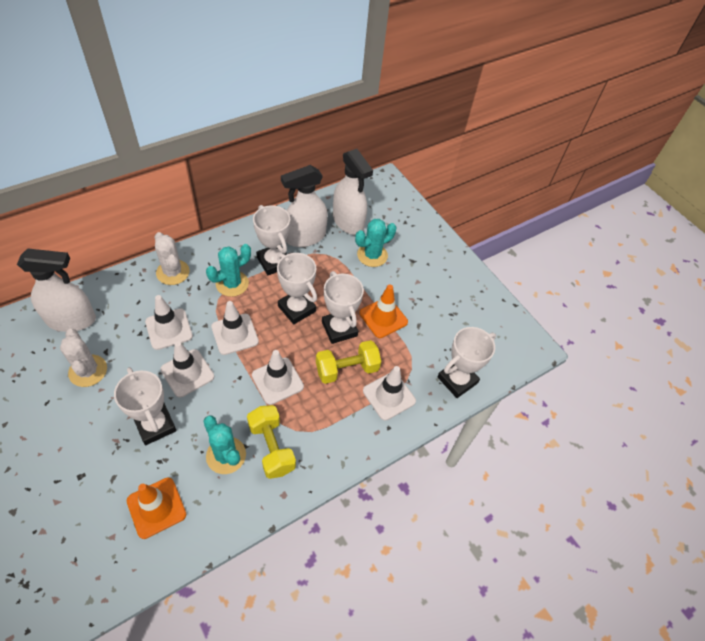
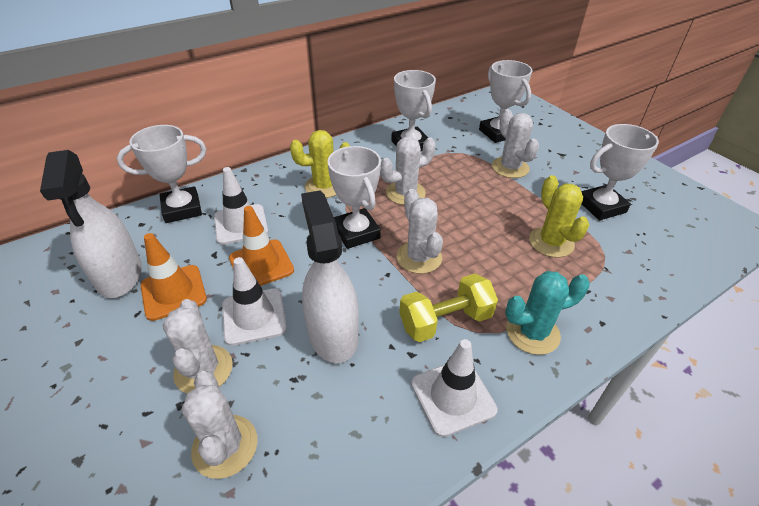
turquoise cactus: [204,416,246,474] [206,244,251,297] [355,219,396,267] = 3 -> [505,271,590,355] = 1
white cactus: [60,329,107,387] [155,232,190,285] = 2 -> [163,299,233,393] [181,371,257,479] [380,137,436,205] [396,189,443,274] [492,109,539,178] = 5
white spray bottle: [17,248,96,332] [281,165,328,247] [333,149,373,235] = 3 -> [40,150,142,298] [301,190,359,363] = 2
white traffic cone: [145,295,193,350] [160,341,214,397] [211,301,259,355] [252,350,304,405] [363,366,416,420] = 5 -> [214,167,268,245] [222,257,287,346] [411,339,498,437] = 3
yellow cactus: none = 0 -> [290,130,350,198] [529,175,589,258] = 2
yellow dumbbell: [247,405,296,479] [316,340,381,384] = 2 -> [399,273,498,342] = 1

